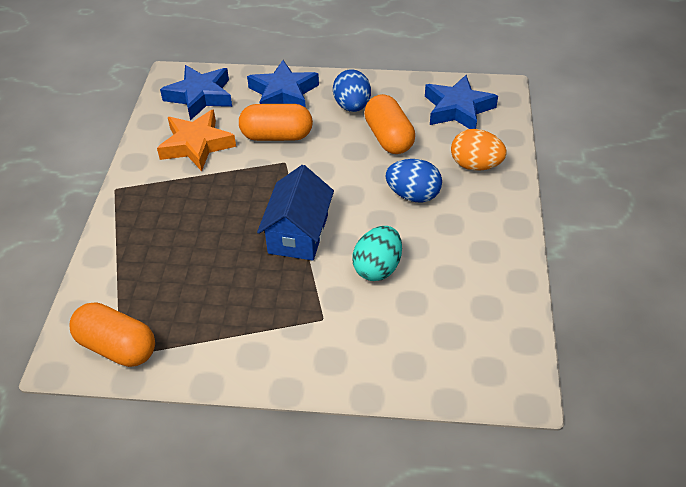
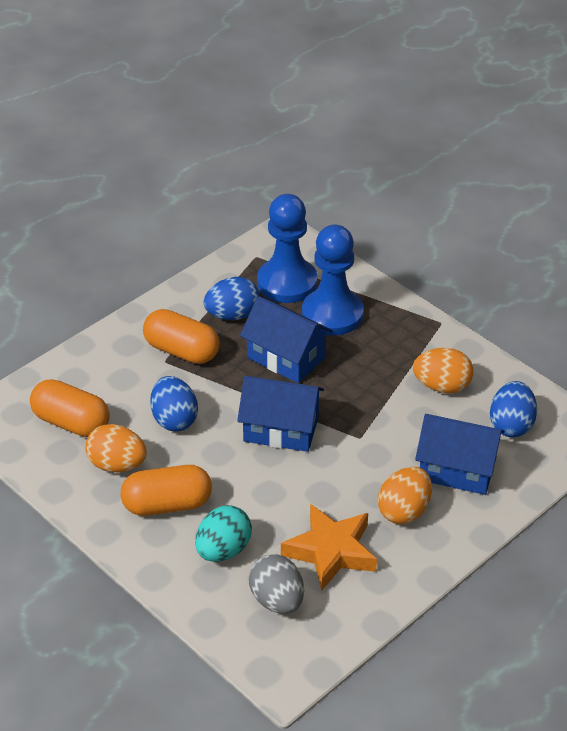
blue egg: [333,70,371,112] [386,159,442,202] = 2 -> [150,376,198,432] [204,277,260,320] [490,381,537,437] = 3
blue house: [257,165,334,260] = 1 -> [237,376,324,452] [240,296,333,383] [415,414,504,495] = 3
blue pawn: none = 0 -> [257,194,318,303] [302,225,364,335] = 2
blue star: [160,65,232,120] [247,60,319,108] [425,75,498,129] = 3 -> none = 0
grey egg: none = 0 -> [249,554,304,614] = 1
orange egg: [451,129,507,171] = 1 -> [85,424,147,472] [378,467,432,524] [413,348,473,393] = 3

